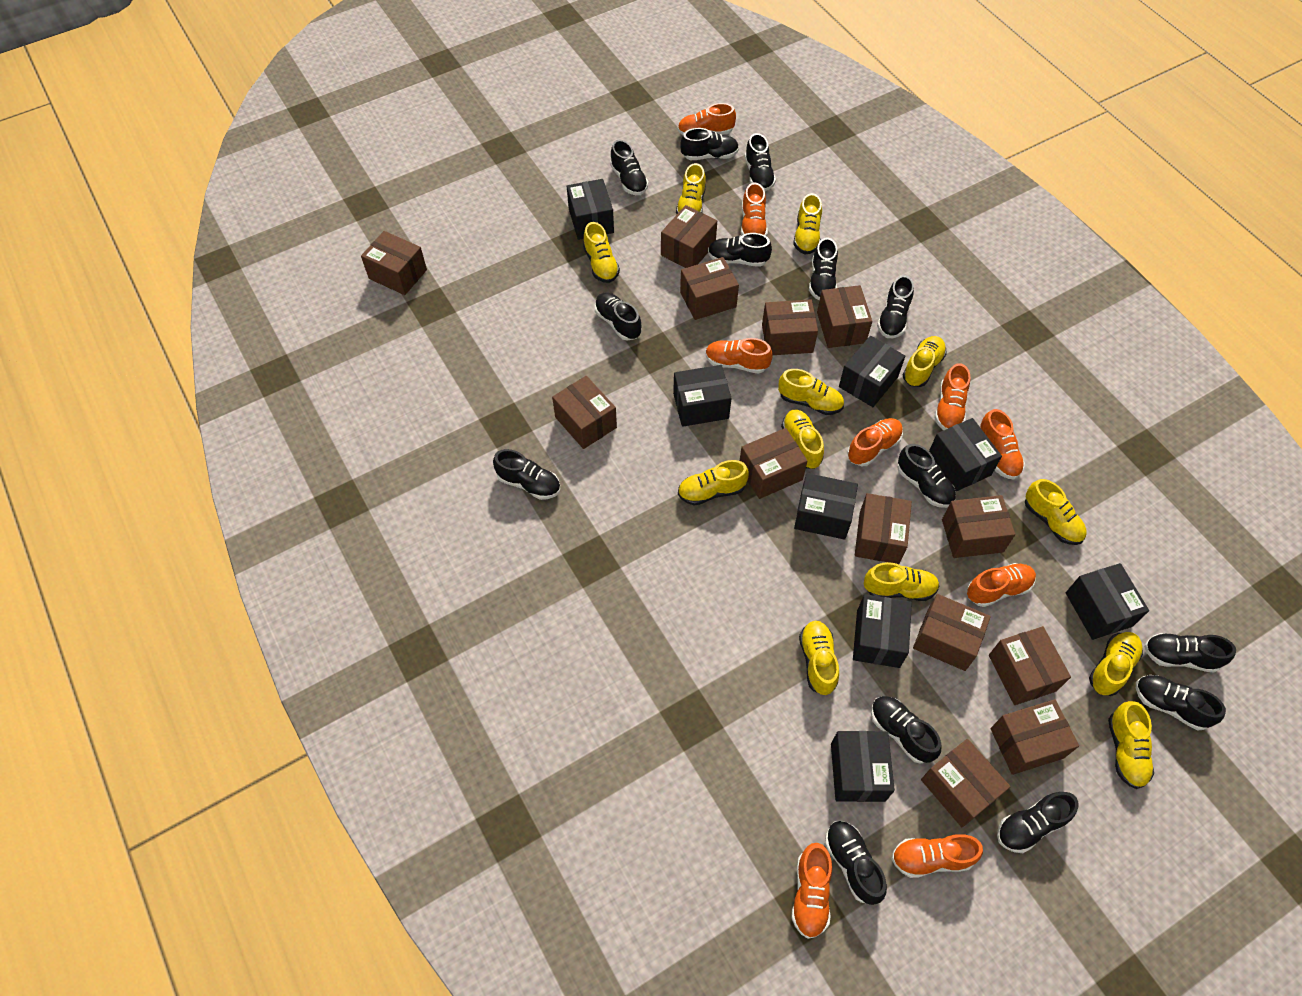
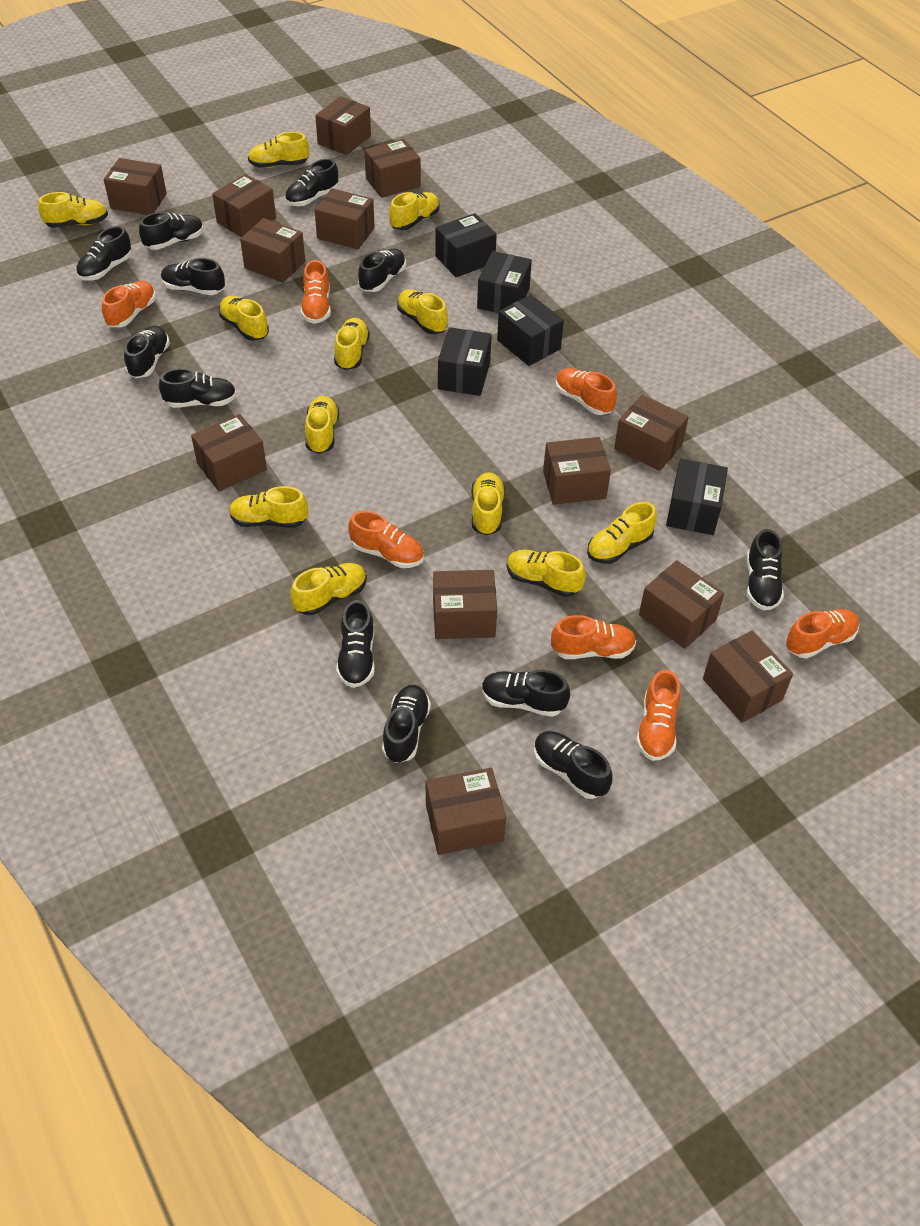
black box: [567,179,614,240] [673,365,731,427] [794,473,858,540] [831,731,895,802] [839,336,905,407] [853,594,912,668] [929,418,1002,491] [1066,563,1149,640] = 8 -> [435,213,497,277] [438,327,492,396] [477,251,532,313] [497,295,564,366] [666,459,728,535] = 5
black shoe: [493,449,560,500] [595,293,642,340] [610,140,649,195] [680,128,739,160] [708,233,772,267] [745,133,776,191] [809,237,838,300] [825,821,887,905] [871,696,942,764] [877,275,914,338] [897,444,956,508] [997,792,1078,853] [1136,675,1226,730] [1144,633,1236,673] = 14 -> [76,226,132,280] [124,326,170,378] [139,212,204,250] [159,368,237,408] [161,258,225,295] [285,159,338,206] [336,600,375,688] [358,249,406,292] [382,685,431,763] [481,670,570,717] [534,731,612,799] [747,529,784,611] = 12
orange shoe: [678,103,736,135] [705,338,773,374] [741,183,768,236] [791,843,832,939] [847,418,903,466] [892,834,983,878] [935,363,970,430] [967,563,1036,607] [980,409,1025,480] = 9 -> [102,281,156,327] [301,260,331,324] [348,511,424,568] [551,615,637,659] [555,368,617,415] [636,670,680,761] [786,609,859,658] = 7

